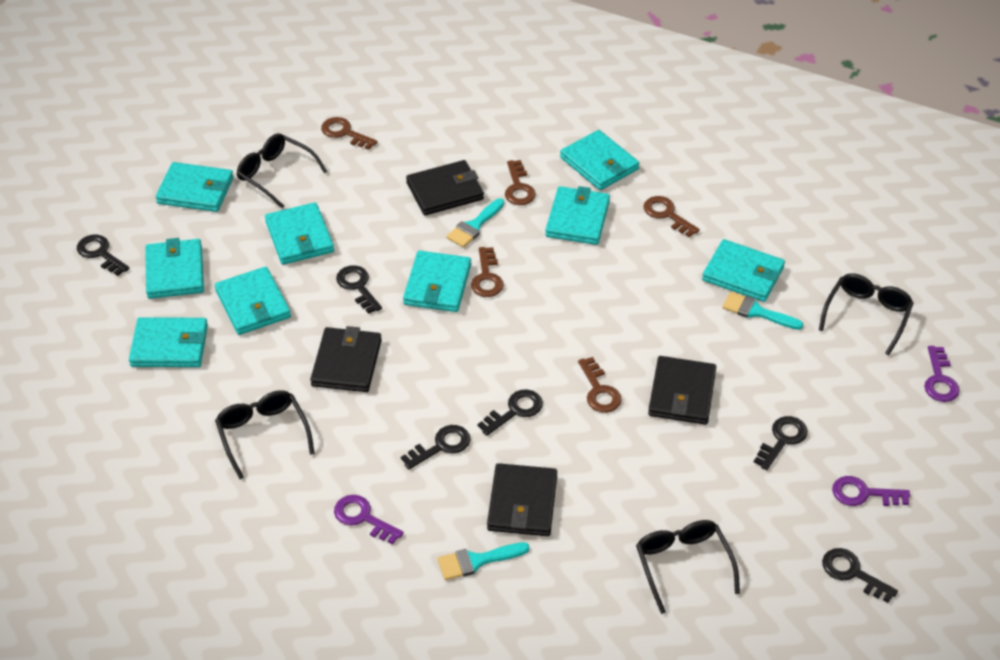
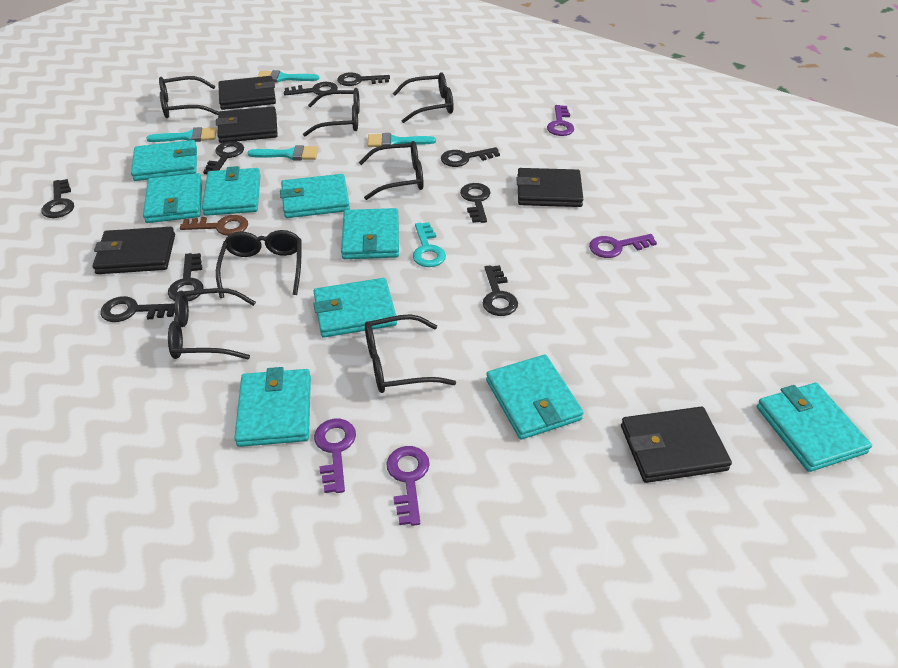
black glasses: [215,390,315,479] [236,133,327,208] [636,520,740,614] [819,273,914,355] = 4 -> [159,76,219,118] [168,288,256,359] [216,230,302,298] [303,88,360,136] [359,141,424,200] [365,314,456,393] [392,72,454,123] = 7
black key: [77,235,130,276] [336,265,382,314] [401,425,471,470] [478,389,543,436] [754,416,808,470] [822,548,898,603] = 6 -> [41,179,74,218] [100,296,175,322] [168,253,204,301] [203,141,244,174] [284,82,338,96] [337,72,390,86] [441,147,500,167] [460,183,491,223] [483,265,518,316] = 9
black wallet: [310,326,382,392] [406,160,484,215] [487,463,557,536] [648,356,716,425] = 4 -> [92,227,175,274] [216,106,278,143] [218,76,276,110] [517,168,584,207] [621,407,732,483] = 5
brown key: [321,117,377,150] [471,247,504,297] [505,160,536,205] [578,357,622,413] [643,196,700,237] = 5 -> [180,215,248,236] = 1
purple key: [334,495,404,544] [832,476,910,506] [924,346,960,402] = 3 -> [314,419,356,493] [386,446,430,526] [547,105,574,136] [589,234,657,258] = 4
turquoise brush: [438,542,530,580] [446,198,504,248] [722,292,803,330] = 3 -> [146,127,217,142] [248,145,318,160] [258,70,319,83] [368,133,436,147] = 4
turquoise key: none = 0 -> [413,222,446,267] = 1

